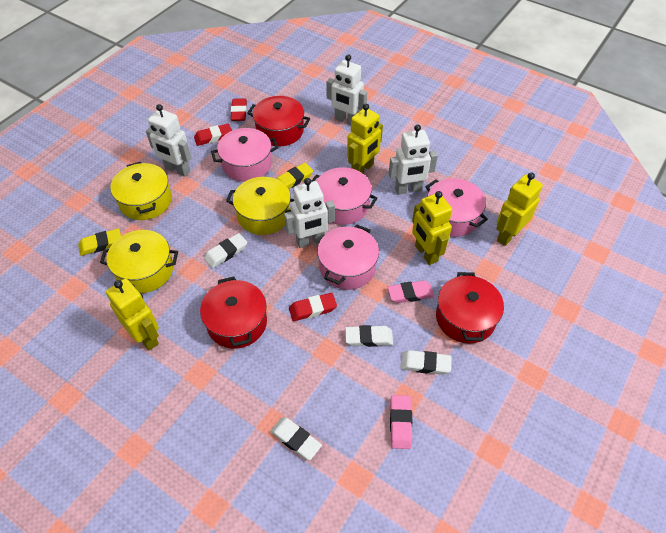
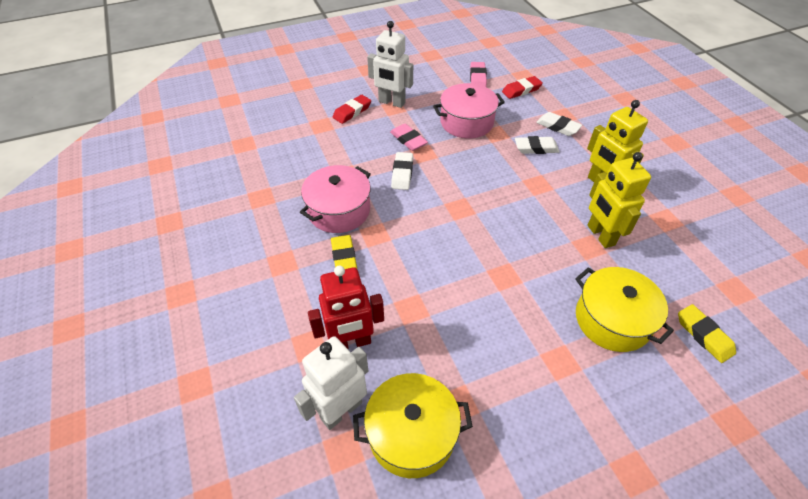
pink pot: [211,128,278,182] [311,167,378,225] [317,225,379,290] [425,178,488,237] = 4 -> [300,165,371,233] [433,83,505,138] = 2
red eraser: [194,124,232,146] [231,98,247,121] [289,293,337,321] = 3 -> [333,95,371,124] [502,76,543,99] = 2
red pot: [200,276,267,349] [247,96,310,146] [436,272,504,344] = 3 -> none = 0
red robot: none = 0 -> [308,265,384,349] = 1
white eraser: [204,233,247,268] [270,417,322,460] [345,325,393,347] [400,350,452,375] = 4 -> [391,152,413,190] [515,136,560,154] [536,112,582,136] = 3
white robot: [146,104,191,177] [284,178,335,248] [326,54,367,125] [389,124,438,195] = 4 -> [294,336,368,430] [367,21,413,108] = 2
yellow pot: [100,230,178,293] [110,162,172,220] [226,177,294,235] = 3 -> [353,373,473,478] [575,267,674,352] = 2
yellow robot: [106,278,159,350] [347,104,383,173] [412,191,452,265] [496,173,543,246] = 4 -> [587,100,648,182] [588,152,651,248] = 2

